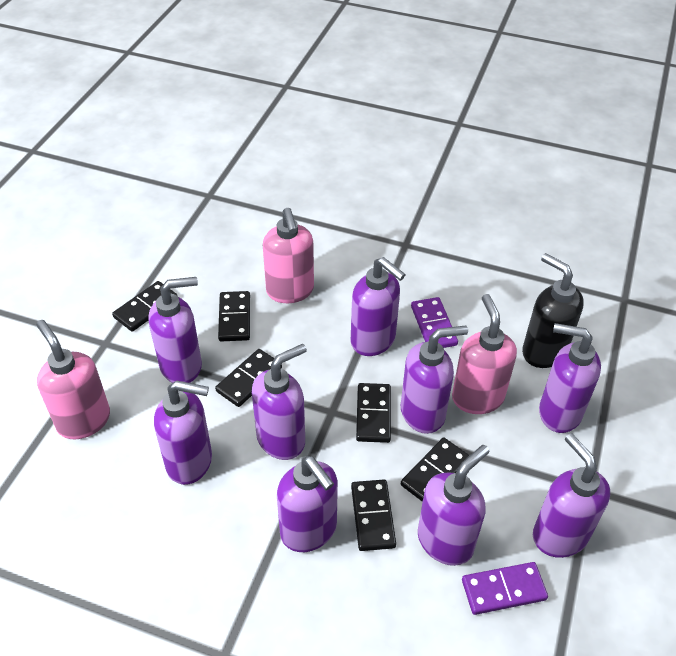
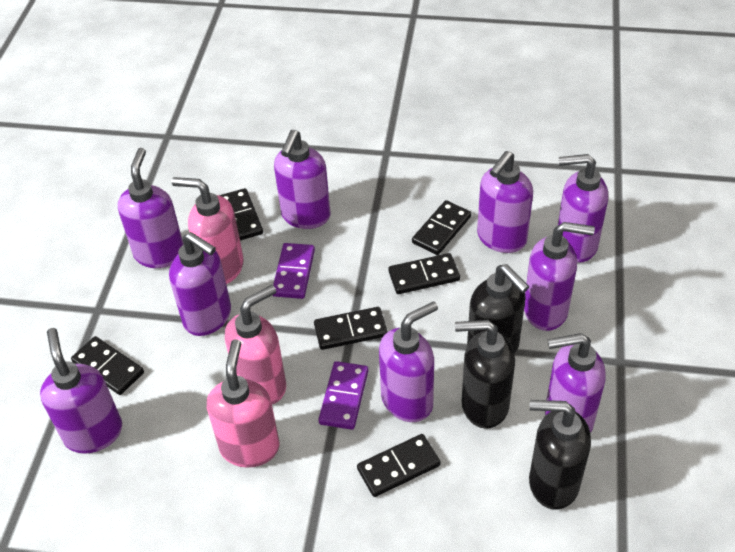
black soap dispenser: [522,253,584,368] = 1 -> [455,320,515,429] [467,264,529,354] [529,400,591,509] = 3

